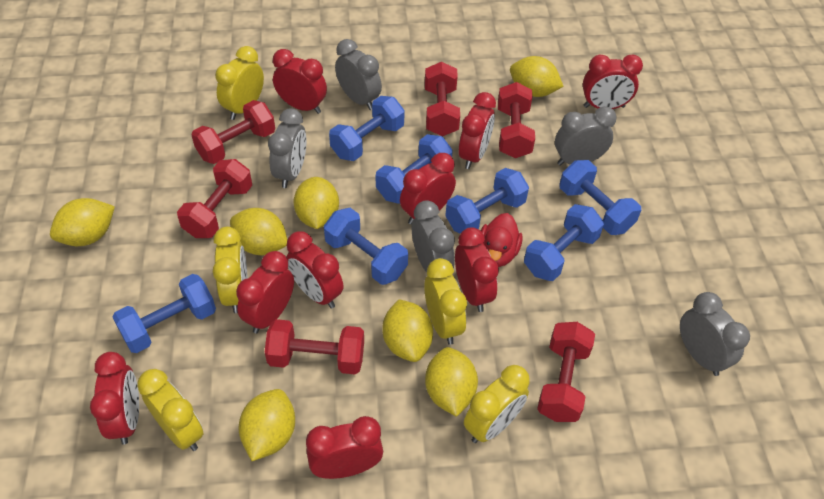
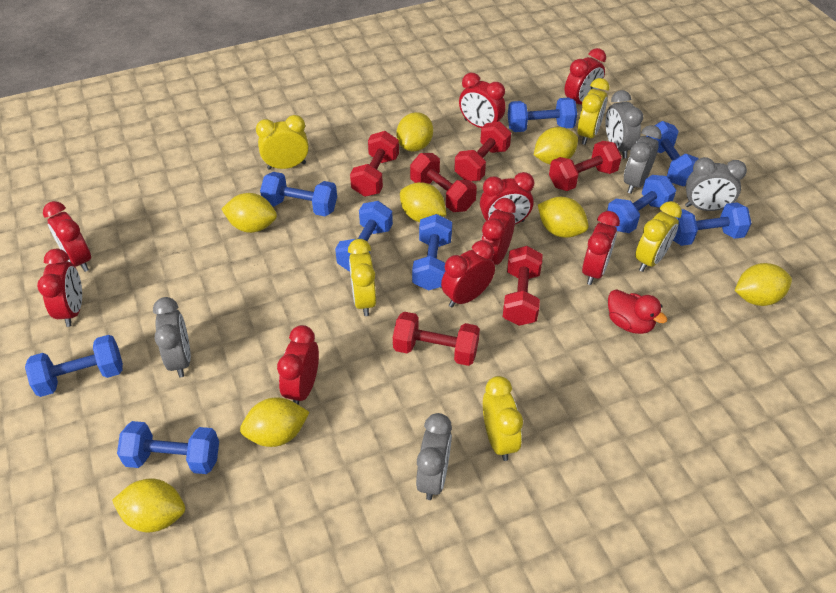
blue dumbbell: [113,274,216,353] [324,208,408,285] [329,96,405,161] [376,134,453,204] [445,168,529,234] [524,204,604,281] [560,160,641,235] = 7 -> [25,335,123,397] [117,421,219,474] [260,172,337,216] [335,201,393,272] [412,214,452,291] [508,97,577,132] [607,175,676,233] [646,121,699,186] [673,202,752,246] = 9
yellow lemon: [50,198,115,246] [230,208,287,255] [239,389,295,461] [293,177,339,229] [383,299,433,362] [425,347,478,417] [510,56,564,97] = 7 -> [112,478,185,533] [222,193,277,233] [240,397,310,447] [397,112,433,152] [400,182,446,222] [534,127,578,165] [538,197,589,238] [735,263,792,306] = 8

